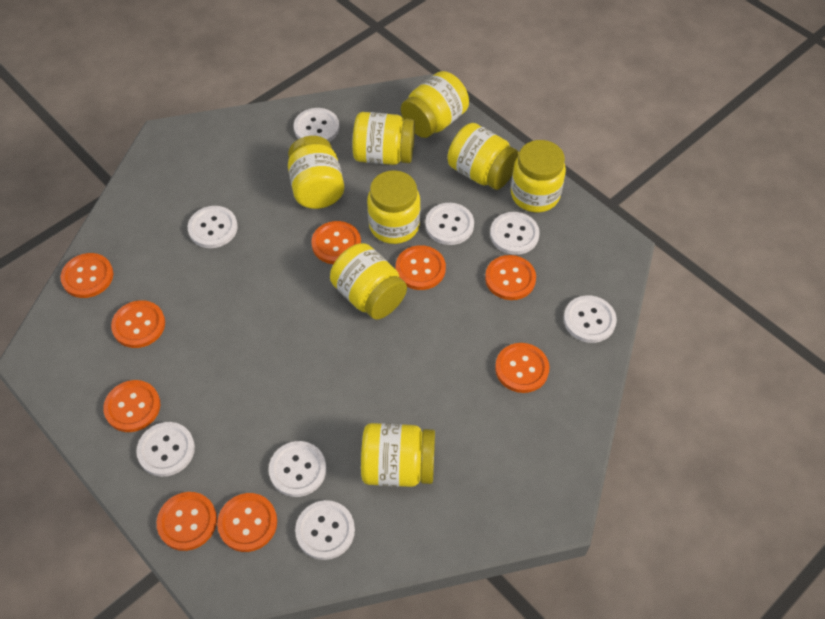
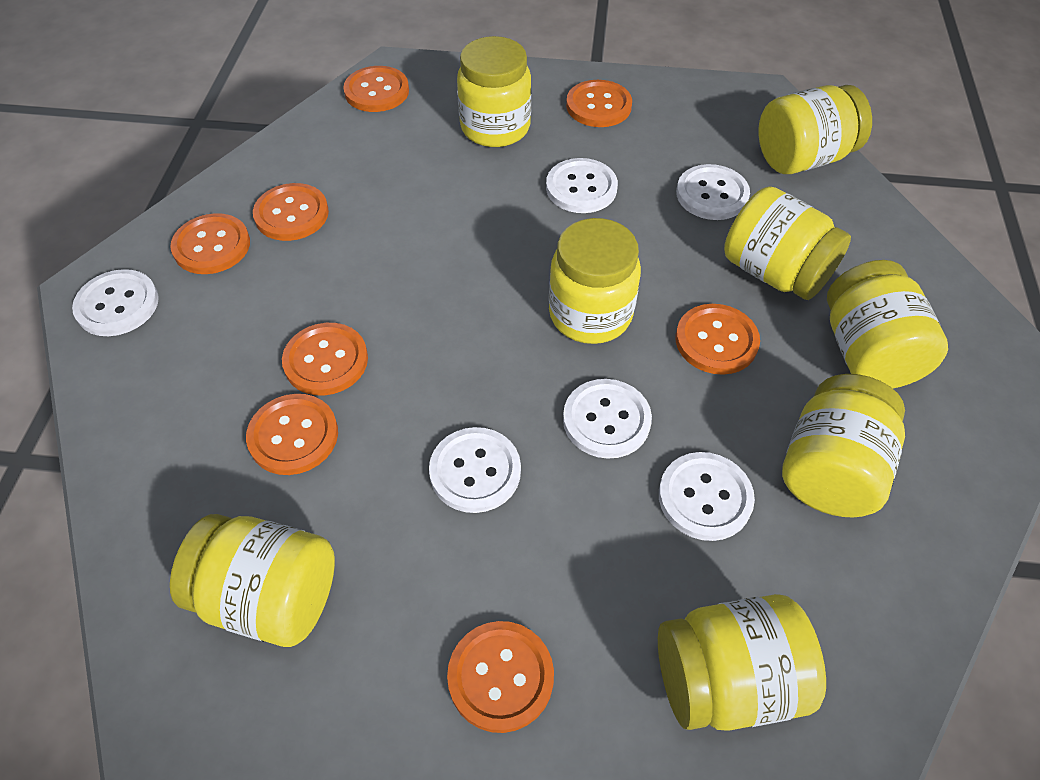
orange button: [60,253,113,298] [103,380,160,432] [111,300,165,348] [157,492,217,551] [217,493,277,552] [311,221,361,264] [396,245,446,290] [485,255,536,300] [495,343,549,393] = 9 -> [170,213,250,274] [246,394,338,475] [253,183,329,241] [282,323,368,395] [343,66,409,112] [447,621,554,733] [566,80,632,127] [676,304,760,375] = 8
white button: [136,422,195,477] [188,206,238,248] [269,441,326,497] [294,108,339,142] [295,500,355,560] [425,203,474,245] [490,212,540,255] [564,295,617,343] = 8 -> [72,269,159,336] [429,427,521,513] [546,158,618,213] [563,379,652,459] [659,452,755,541] [676,164,750,220] = 6

